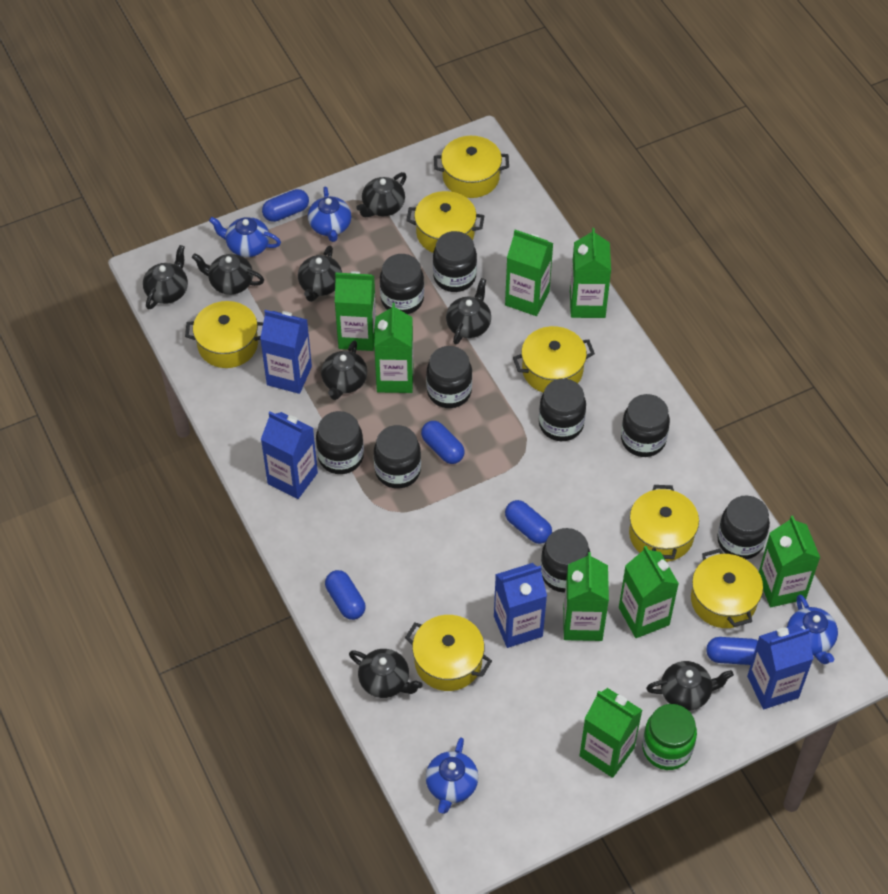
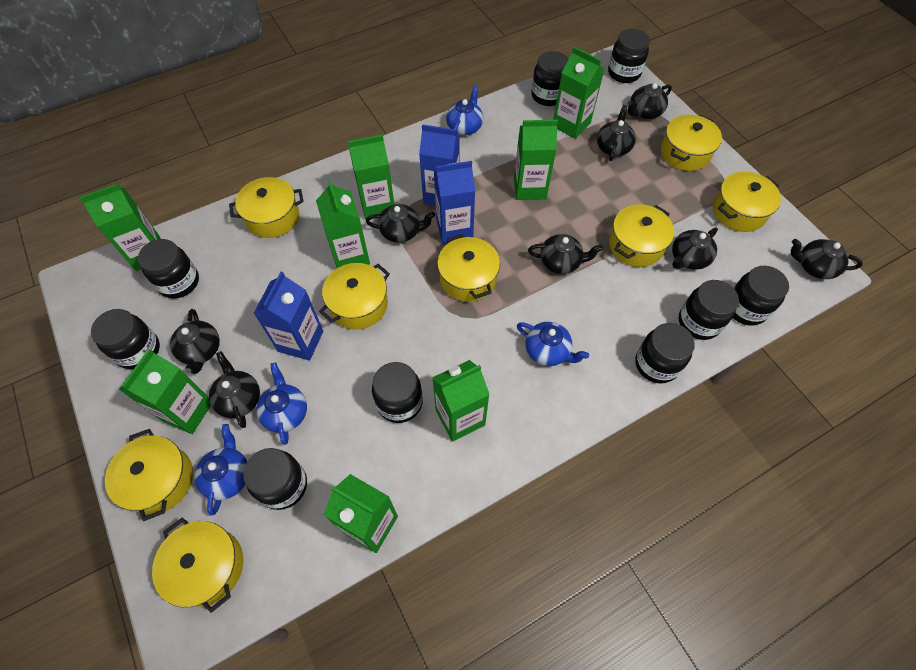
blue capsule: [262,189,309,222] [325,570,366,620] [421,421,465,464] [505,500,552,544] [706,637,758,665] = 5 -> none = 0
blue carton: [260,310,312,394] [261,412,318,499] [494,563,547,648] [747,624,814,709] = 4 -> [254,272,323,361] [419,124,460,206] [434,161,475,244] = 3
green jar: [642,704,697,770] = 1 -> none = 0
yellow pot: [185,301,263,368] [405,615,492,691] [406,191,484,253] [434,136,509,198] [513,326,595,393] [629,485,699,562] [691,549,763,628] = 7 -> [105,429,193,521] [152,518,243,613] [229,177,304,238] [319,263,390,329] [437,234,500,302] [609,204,674,267] [661,114,722,171] [713,172,781,232] = 8

